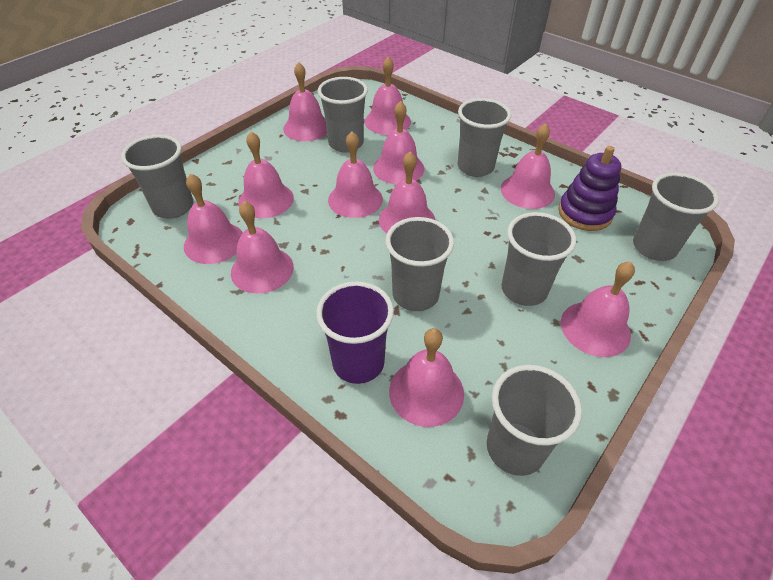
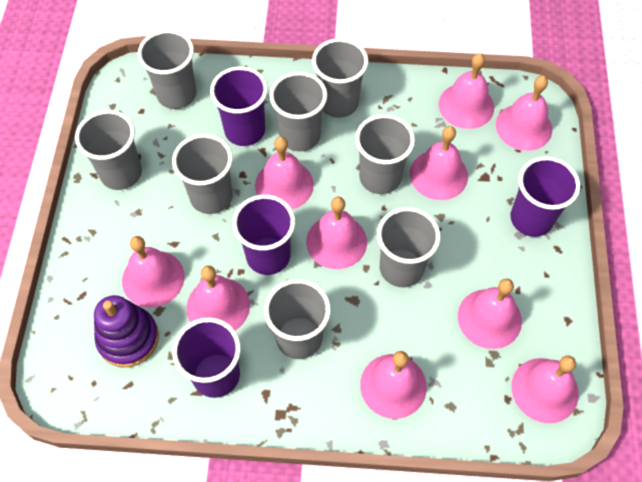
grey cup: [121,135,194,219] [318,77,368,153] [385,217,454,311] [458,98,511,177] [487,365,582,476] [501,212,576,306] [633,173,719,261] = 7 -> [75,110,142,190] [138,30,196,109] [172,134,233,214] [264,279,331,359] [270,72,327,152] [312,38,368,118] [355,114,415,194] [377,207,441,287] = 8
pink bell: [184,173,243,264] [231,201,294,294] [238,132,294,218] [283,62,327,141] [328,131,383,218] [365,57,411,135] [373,101,424,185] [379,151,435,233] [389,328,464,427] [501,123,555,209] [561,261,635,357] = 11 -> [122,236,185,308] [186,265,250,330] [255,136,314,209] [306,196,367,269] [360,351,427,419] [410,126,468,200] [438,53,494,129] [458,278,522,349] [496,75,552,151] [511,356,579,423] = 10
purple cup: [316,281,394,384] = 1 -> [172,317,241,398] [210,66,268,146] [232,195,295,275] [510,156,580,237] = 4

